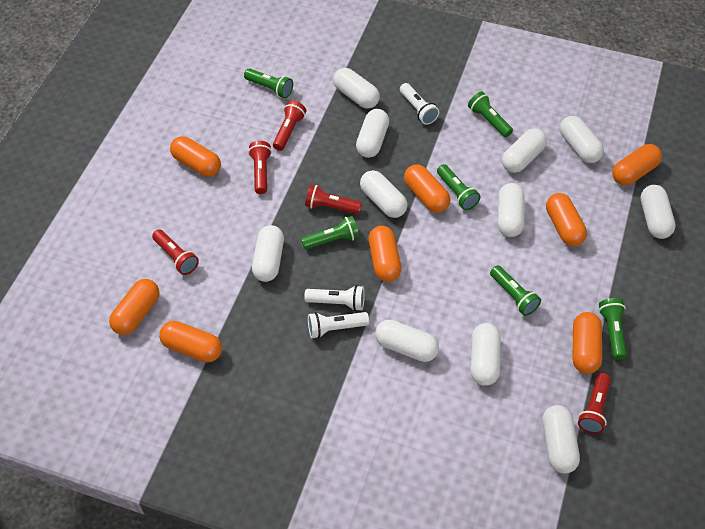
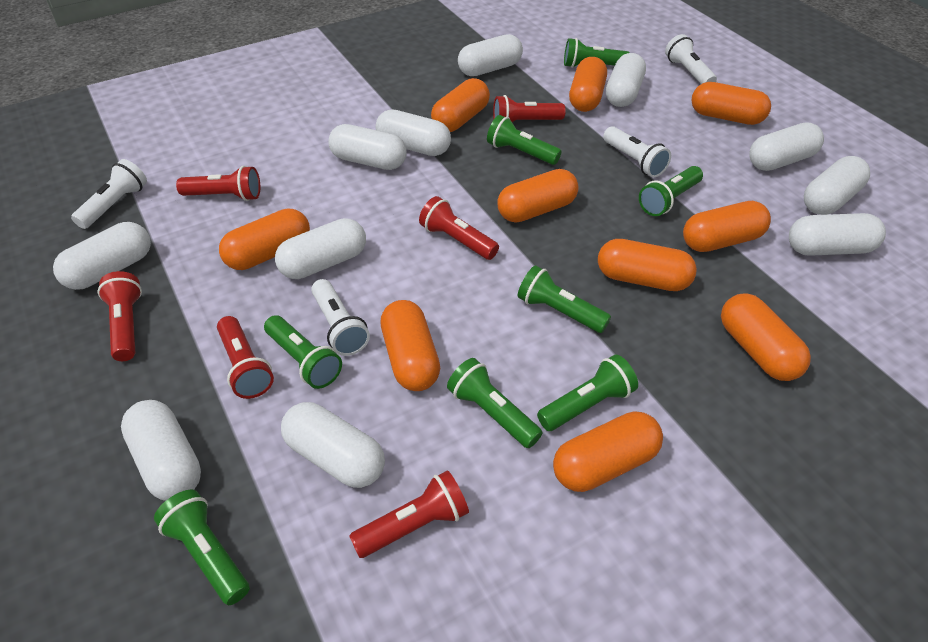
green flashlight: [244,68,293,98] [301,216,359,250] [437,164,480,210] [468,92,513,137] [490,265,541,316] [599,298,627,360] = 6 -> [154,489,250,605] [264,315,342,389] [447,358,543,448] [487,115,562,165] [518,265,611,333] [537,354,638,431] [564,38,630,68] [639,166,703,216] = 8
orange capsule: [109,279,159,335] [159,321,222,362] [170,136,221,177] [368,226,401,282] [404,164,450,213] [546,193,587,246] [573,312,602,374] [612,144,662,185] = 8 -> [219,208,310,270] [380,300,440,391] [431,78,490,132] [497,169,579,223] [553,411,663,492] [569,57,607,112] [598,239,697,291] [683,201,771,252] [691,82,771,125] [721,293,811,381] = 10
red flashlight: [152,230,199,275] [248,141,272,194] [273,101,306,151] [305,184,362,214] [578,373,611,434] = 5 -> [98,271,142,361] [176,166,260,201] [217,316,274,399] [349,471,469,558] [419,196,499,260] [493,95,566,122] = 6
white flashlight: [304,285,365,311] [308,312,369,338] [400,83,439,125] = 3 -> [71,159,147,229] [311,279,370,356] [603,126,671,177] [665,34,717,84] = 4

